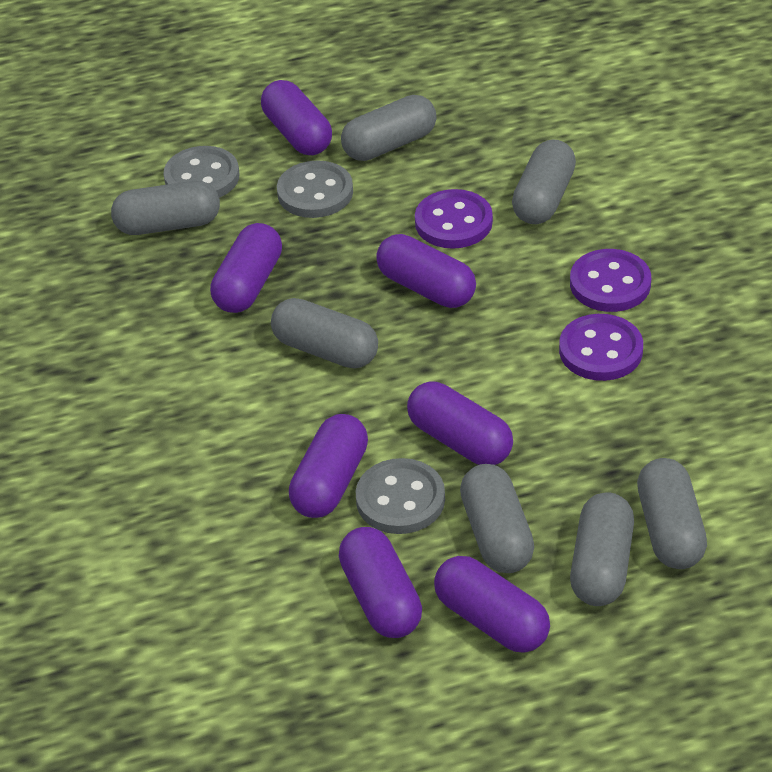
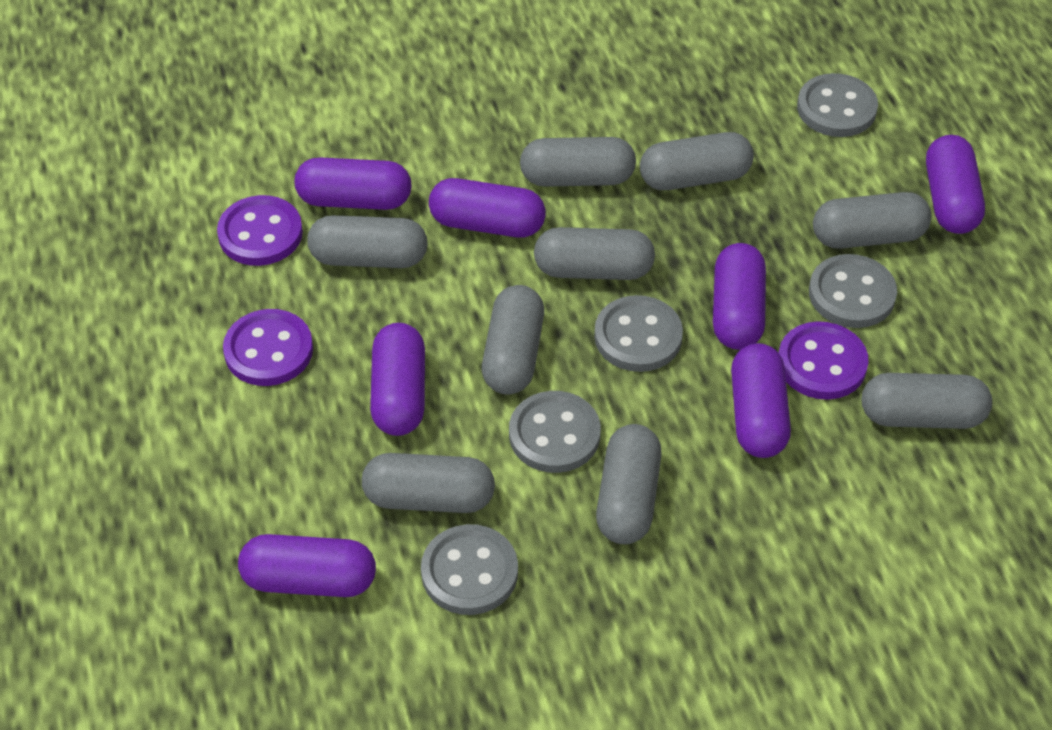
grey button: [164,146,239,198] [277,161,353,218] [356,458,445,534] = 3 -> [421,524,518,615] [509,391,601,473] [594,295,683,372] [797,73,878,137] [809,254,897,328] = 5
grey capsule: [111,181,220,235] [271,298,378,368] [341,95,437,161] [460,464,534,573] [512,139,576,224] [570,492,634,606] [637,458,707,569] = 7 -> [307,215,428,268] [362,453,495,513] [482,285,544,395] [520,137,636,187] [534,227,655,280] [596,424,662,544] [640,132,754,190] [813,192,932,249] [862,373,992,429] = 9

